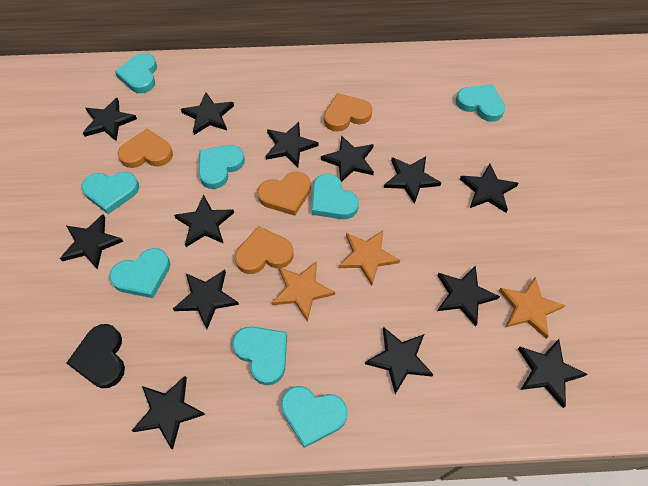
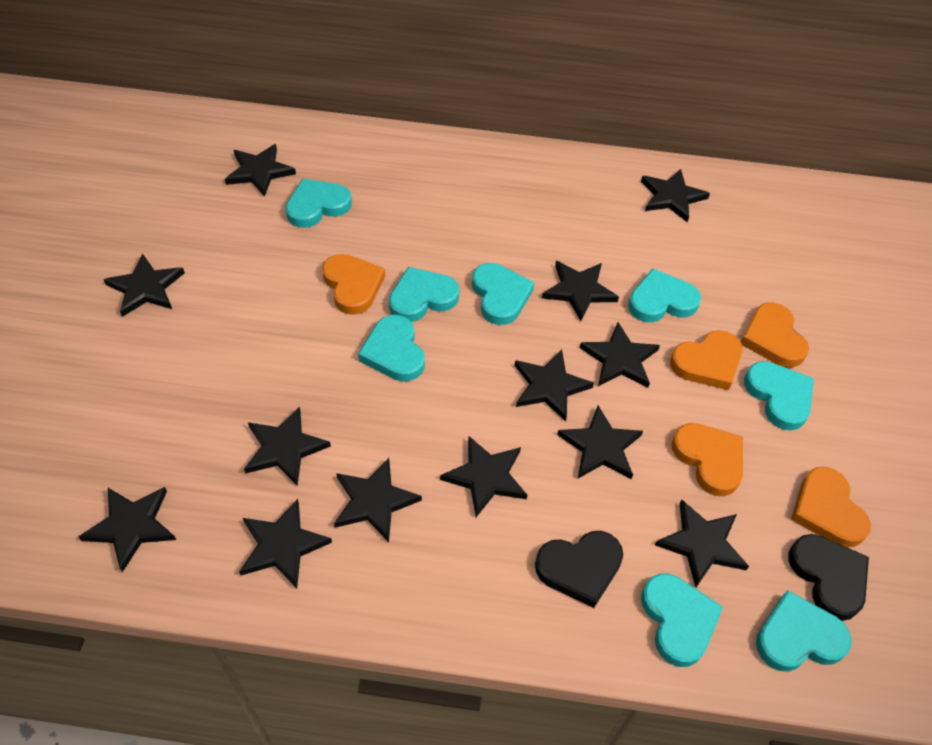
black heart: [66,324,125,388] = 1 -> [535,531,623,608] [788,534,869,621] = 2
orange heart: [118,129,173,168] [235,226,294,274] [257,172,311,216] [324,93,372,131] = 4 -> [322,254,385,315] [670,330,743,390] [672,423,743,496] [741,303,809,368] [791,467,871,547] = 5
orange star: [272,261,335,321] [338,230,400,285] [499,276,565,339] = 3 -> none = 0

